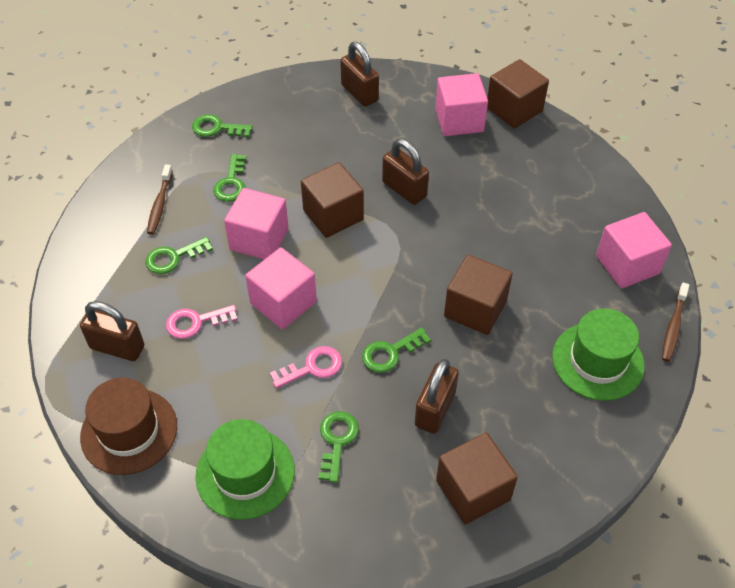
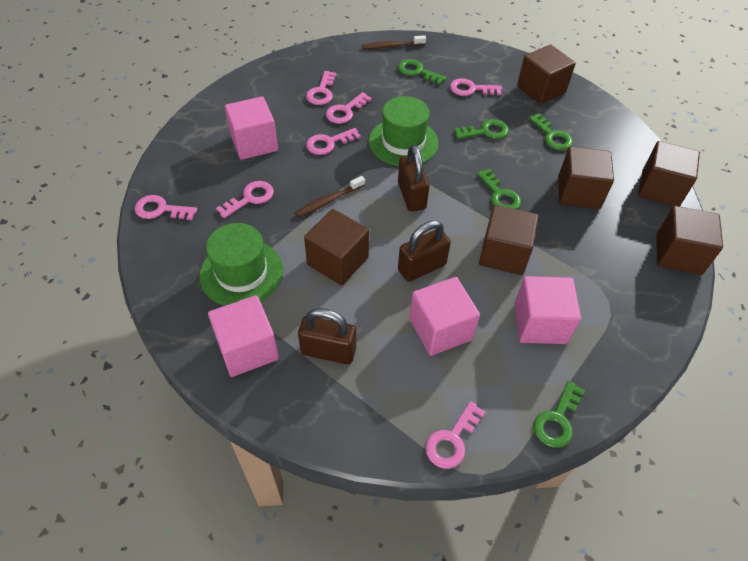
brown cube: [301,163,364,238] [436,433,518,525] [444,255,512,335] [487,59,549,129] = 4 -> [304,209,369,285] [479,205,539,275] [517,44,576,104] [558,146,614,209] [638,141,700,207] [656,206,723,275] = 6
brown hat: [80,378,177,475] = 1 -> none = 0
brown padlock: [80,301,144,361] [340,42,379,107] [382,139,429,205] [415,359,459,434] = 4 -> [298,308,356,364] [398,145,429,212] [398,220,451,282] = 3
pink key: [166,305,238,339] [270,346,342,389] = 2 -> [134,195,197,220] [216,181,274,219] [306,71,337,105] [306,128,361,155] [326,92,372,124] [425,401,485,469] [450,78,502,96] = 7

